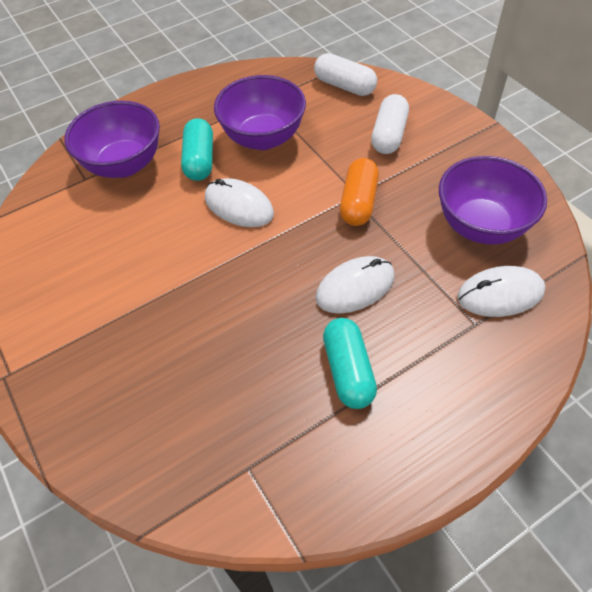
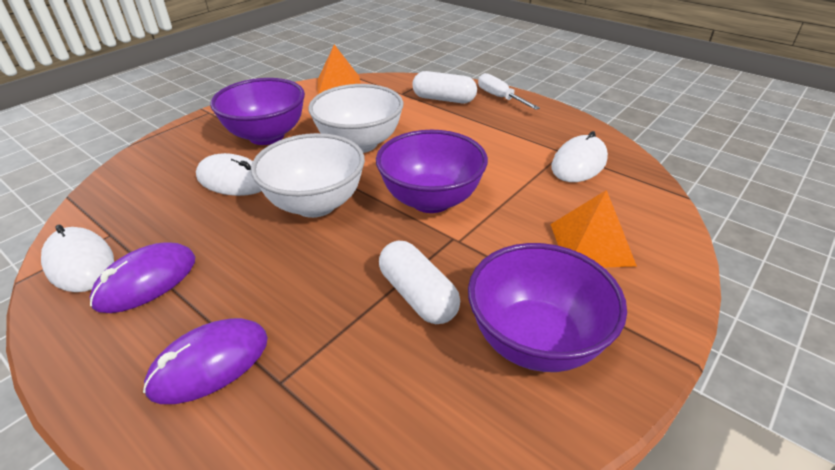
orange capsule: [340,158,379,226] = 1 -> none = 0
orange pyramid: none = 0 -> [317,44,360,95] [550,190,637,268] = 2
purple mouse: none = 0 -> [89,243,195,313] [143,318,268,404] = 2
turquoise capsule: [181,118,213,181] [323,318,377,409] = 2 -> none = 0
white bowl: none = 0 -> [251,133,365,218] [308,84,403,153] = 2
white screwdriver: none = 0 -> [478,73,540,110] = 1

